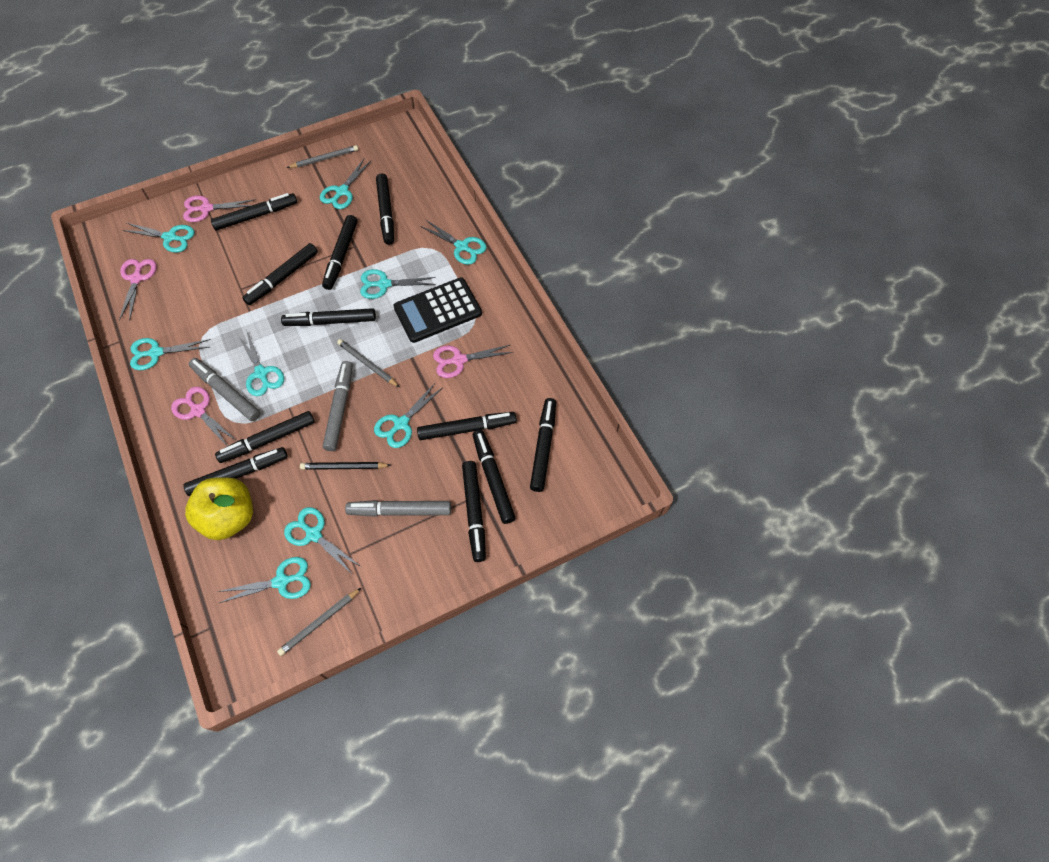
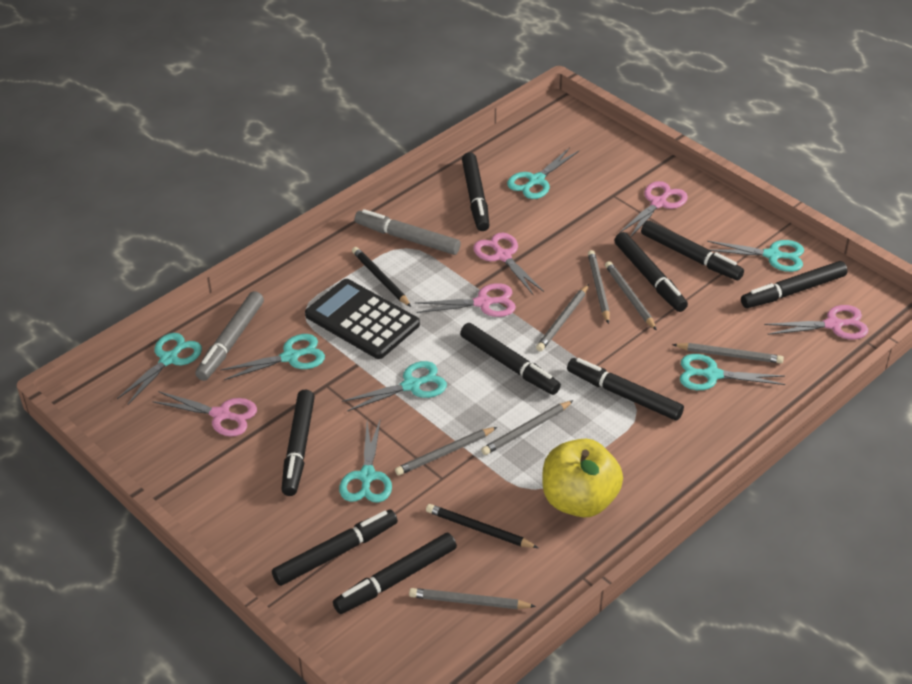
black marker: [183,447,288,496] [211,193,297,231] [215,411,315,463] [242,243,318,305] [281,308,376,326] [322,215,358,290] [376,174,394,245] [417,412,517,440] [462,461,486,562] [473,430,516,524] [530,398,556,492] = 11 -> [272,510,398,586] [281,390,315,496] [333,533,457,614] [460,323,561,395] [462,152,489,231] [567,358,684,421] [614,232,688,312] [641,220,744,280] [741,261,848,308] = 9
black pencil: [300,462,391,470] = 1 -> [352,247,411,307] [426,504,538,548] = 2
grey marker: [189,358,261,421] [323,361,353,451] [345,500,451,517] = 3 -> [195,291,264,381] [355,209,461,255] = 2
grey pencil: [277,588,361,656] [287,145,358,168] [337,339,400,387] = 3 -> [395,427,497,475] [409,588,536,609] [481,400,574,455] [536,284,589,351] [588,250,610,324] [605,261,657,330] [672,343,784,363] = 7
pink scissors: [119,259,157,321] [171,387,237,446] [183,196,256,222] [433,345,513,378] = 4 -> [152,391,257,437] [415,283,516,317] [473,233,544,296] [619,181,688,237] [764,305,868,340] = 5
turquoise scissors: [122,223,195,253] [130,338,211,370] [217,557,311,603] [239,332,284,396] [284,507,360,575] [320,158,372,209] [360,269,436,299] [374,382,442,448] [420,220,487,265] = 9 -> [117,333,202,405] [220,334,325,380] [339,418,392,503] [342,361,447,411] [507,148,579,199] [680,354,786,390] [707,240,804,272] = 7

